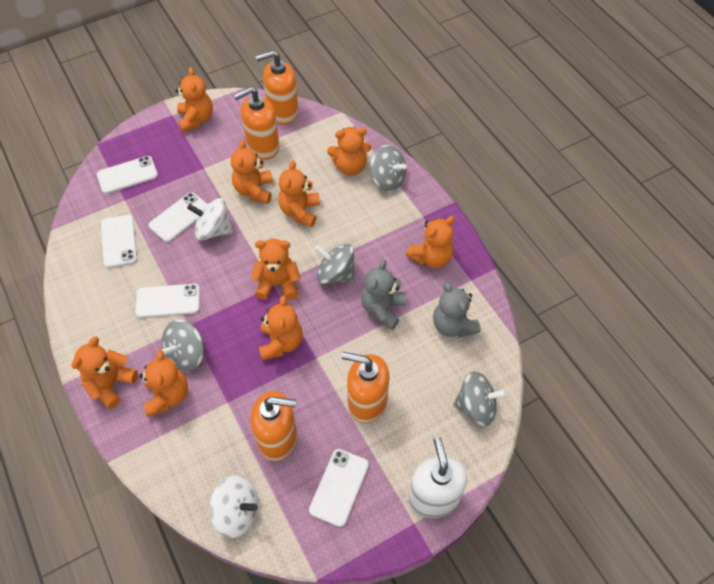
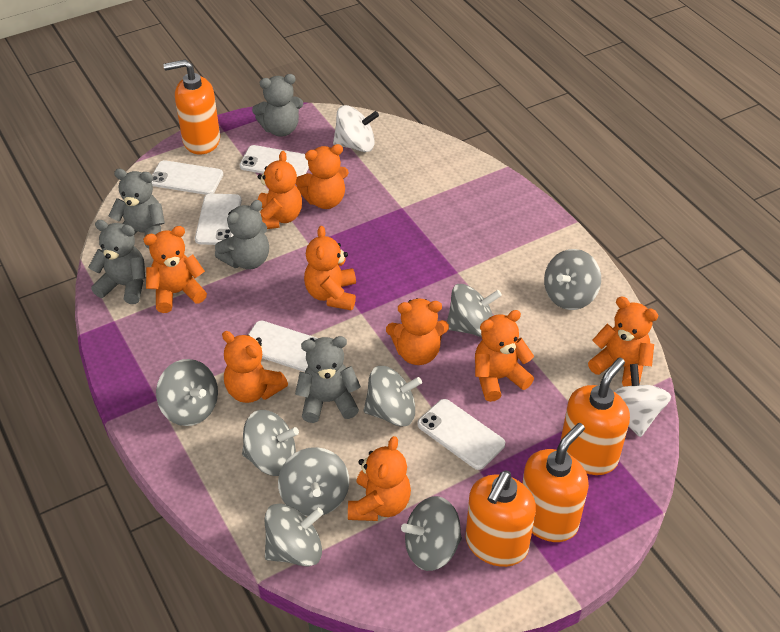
grey spinning top: [162,320,204,372] [315,244,355,284] [370,145,406,191] [453,371,507,426] = 4 -> [156,359,218,426] [242,410,299,476] [265,503,324,567] [278,447,349,516] [363,366,422,427] [401,496,462,571] [447,284,502,337] [544,249,601,310] = 8
grey teddy bear: [361,259,406,330] [433,282,481,338] = 2 -> [88,220,146,304] [109,169,165,249] [215,200,269,270] [252,74,303,137] [295,336,361,423] = 5
white soap dispenser: [409,437,468,518] = 1 -> none = 0

